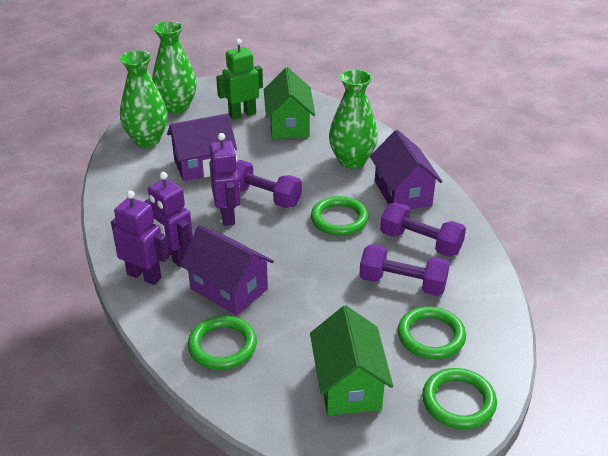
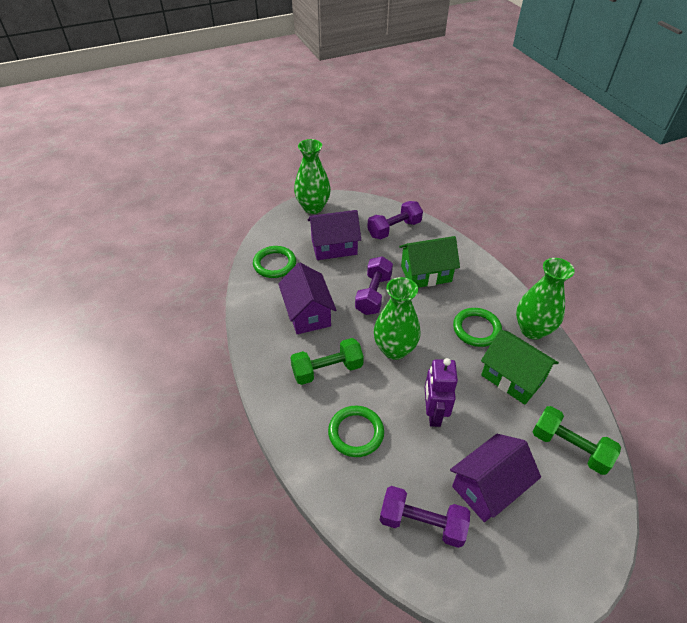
green dumbbell: none = 0 -> [290,338,364,385] [532,406,621,475] = 2
green ring: [188,316,257,370] [311,196,369,236] [398,306,466,359] [422,368,497,429] = 4 -> [253,246,296,278] [328,406,384,457] [453,308,502,347] = 3
green robot: [216,39,263,120] = 1 -> none = 0
purple robot: [111,190,169,285] [145,172,193,267] [209,133,241,226] = 3 -> [425,358,458,427] = 1

